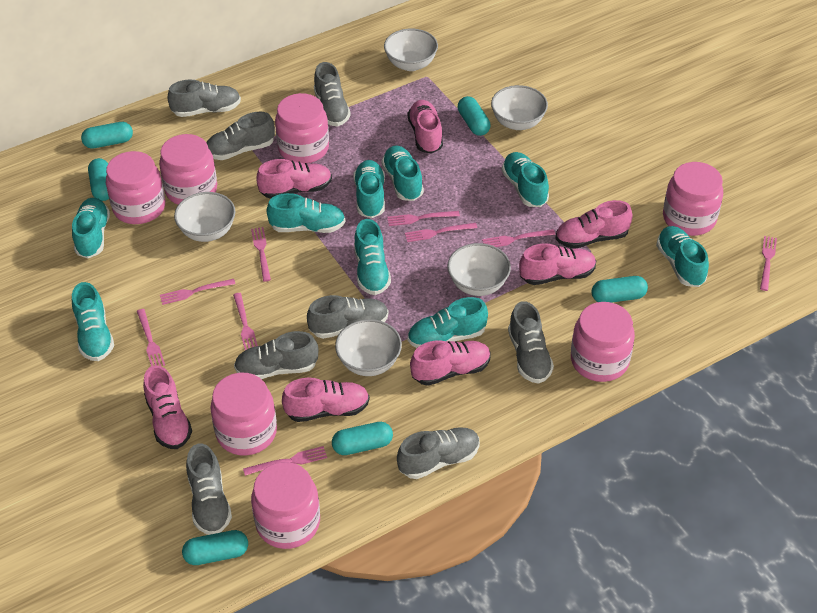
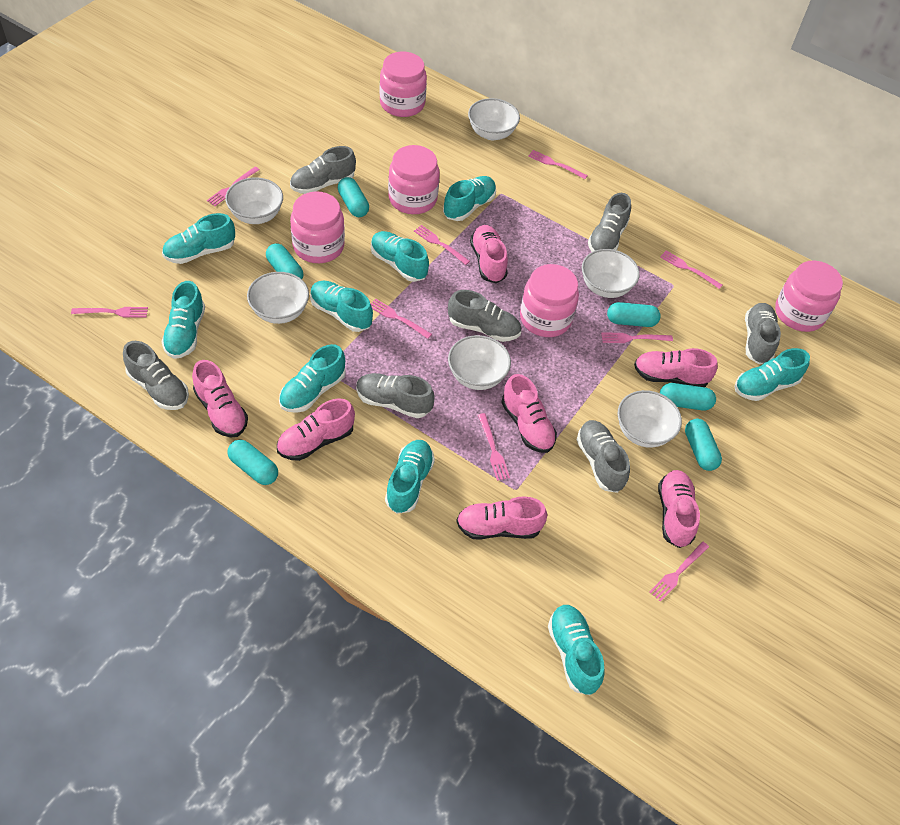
grey shoe: [167,80,241,117] [186,444,232,535] [206,112,275,160] [234,331,318,379] [307,295,388,339] [314,62,351,126] [397,427,480,479] [508,301,554,384] = 8 -> [123,341,189,410] [290,146,356,194] [356,373,435,418] [448,290,521,342] [576,420,630,493] [588,193,631,252] [745,303,781,364] = 7
pink jar: [106,151,165,224] [159,134,217,205] [210,372,277,456] [251,462,320,549] [275,93,329,164] [571,302,635,382] [663,162,723,236] = 7 -> [290,191,345,263] [380,52,427,117] [388,145,440,214] [520,264,579,337] [775,260,843,332] = 5
white bowl: [174,192,235,242] [335,319,402,376] [384,29,438,71] [447,243,511,296] [491,85,548,130] = 5 -> [225,177,283,224] [247,272,309,324] [448,335,511,390] [468,98,520,140] [582,249,640,298] [618,390,682,448] = 6

